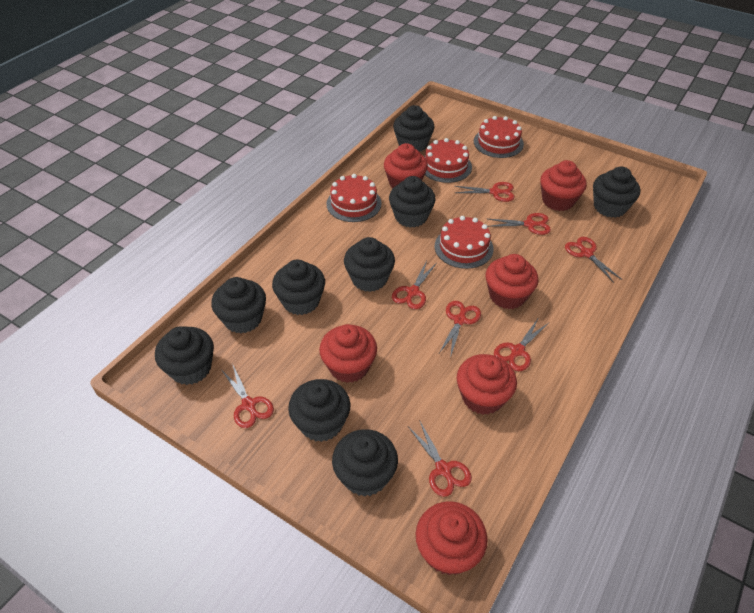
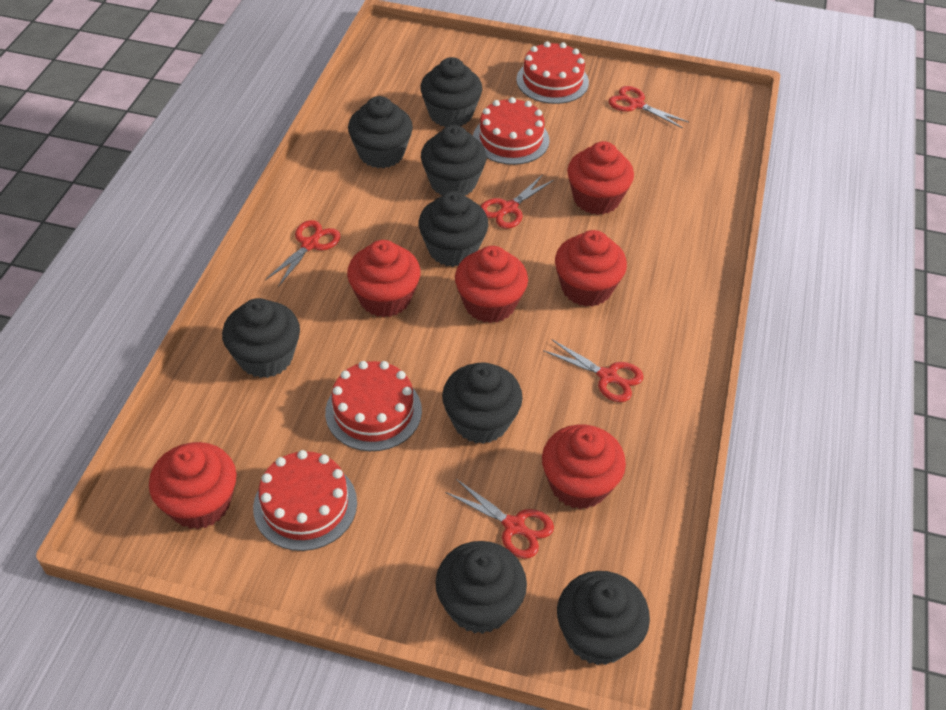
black cupcake: [155,326,214,385] [211,277,266,333] [272,259,325,315] [288,379,350,442] [332,429,398,497] [344,237,395,292] [389,176,436,228] [393,105,435,152] [593,167,640,218] = 9 -> [222,298,300,378] [348,96,413,168] [418,191,489,267] [420,57,482,127] [421,125,487,195] [435,541,527,634] [442,362,523,444] [557,571,650,665] = 8
red scissors: [222,366,274,428] [392,261,437,309] [408,420,472,497] [439,301,481,358] [455,182,515,202] [488,213,551,235] [494,317,548,371] [565,237,622,283] = 8 -> [265,220,341,287] [445,479,554,559] [481,174,554,229] [543,339,643,402] [609,86,689,128] = 5

